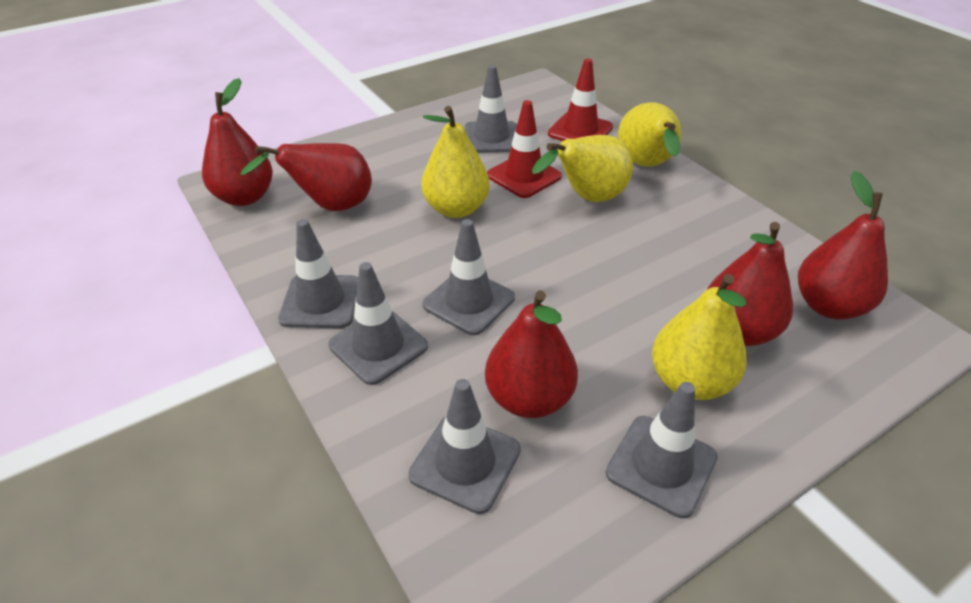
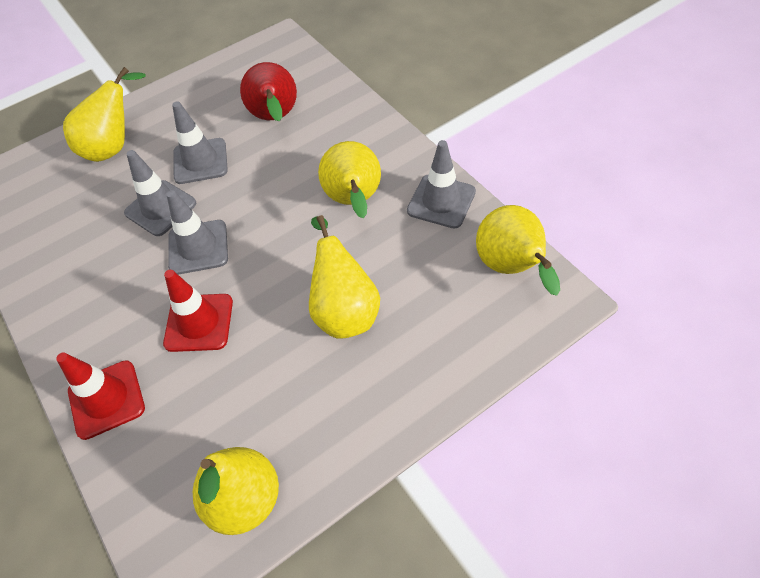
grey traffic cone: [278,219,358,328] [329,262,428,385] [408,379,521,514] [422,219,515,335] [465,65,517,153] [606,382,718,518] = 6 -> [124,150,196,236] [166,190,228,275] [172,101,228,184] [407,140,476,228] = 4
red pear: [202,78,273,206] [240,143,372,211] [485,291,578,418] [707,222,793,346] [798,171,888,320] = 5 -> [240,62,297,121] = 1
yellow pear: [421,106,490,218] [532,135,633,202] [618,102,681,167] [652,274,747,400] = 4 -> [63,67,146,162] [193,447,279,535] [309,215,380,339] [318,141,381,218] [476,205,560,296] = 5

